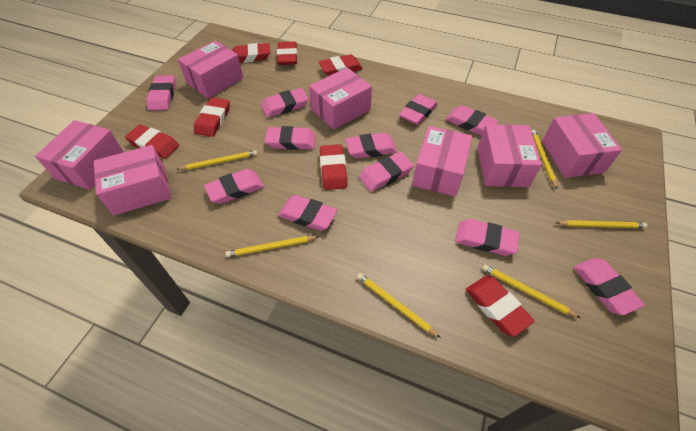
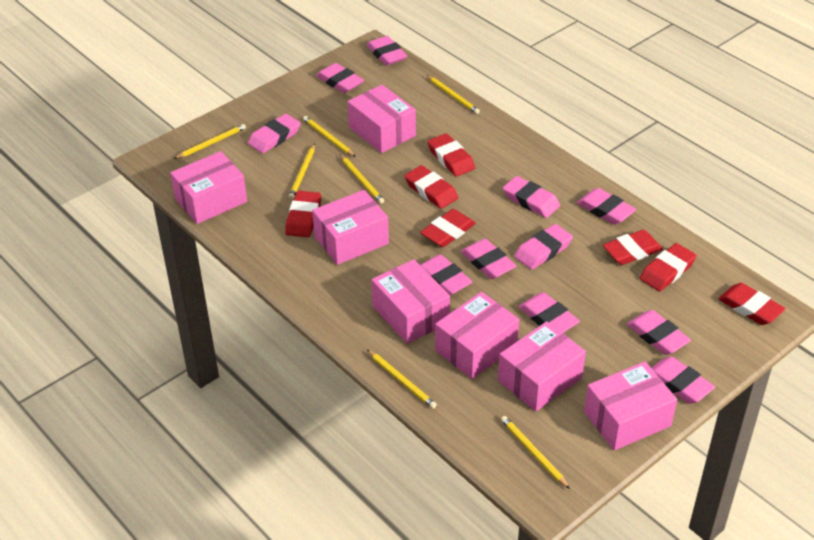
yellow pencil: [176,150,257,170] [225,236,318,257] [357,273,441,338] [482,265,580,318] [531,130,557,189] [556,220,648,228] = 6 -> [174,124,246,159] [289,144,315,199] [303,116,356,157] [340,154,384,204] [367,350,437,409] [426,75,480,114] [501,416,570,489] = 7

